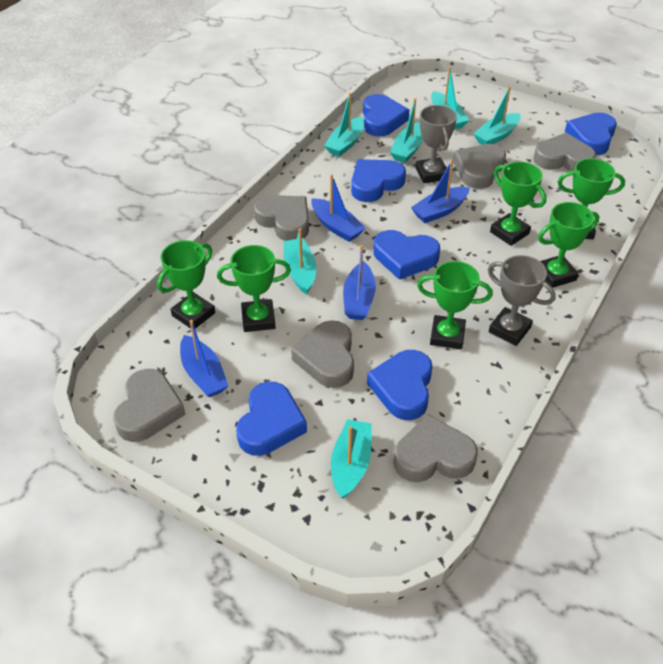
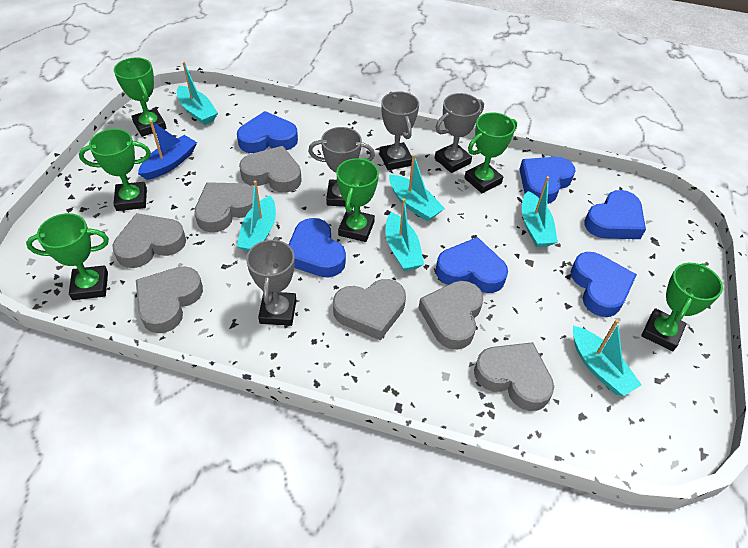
blue boat: [180,320,228,398] [311,174,366,242] [343,245,376,320] [411,160,470,223] = 4 -> [138,120,197,180] = 1
grey heart: [113,369,186,442] [254,195,309,241] [291,320,354,388] [394,414,478,482] [453,144,506,189] [533,133,596,171] = 6 -> [112,213,186,268] [136,266,203,333] [195,182,254,233] [239,146,302,193] [333,279,406,341] [419,281,483,350] [474,342,554,411] = 7
grey trophy: [415,105,457,183] [488,255,556,346] = 2 -> [246,237,296,326] [308,127,375,207] [379,91,419,170] [435,93,484,173] = 4

